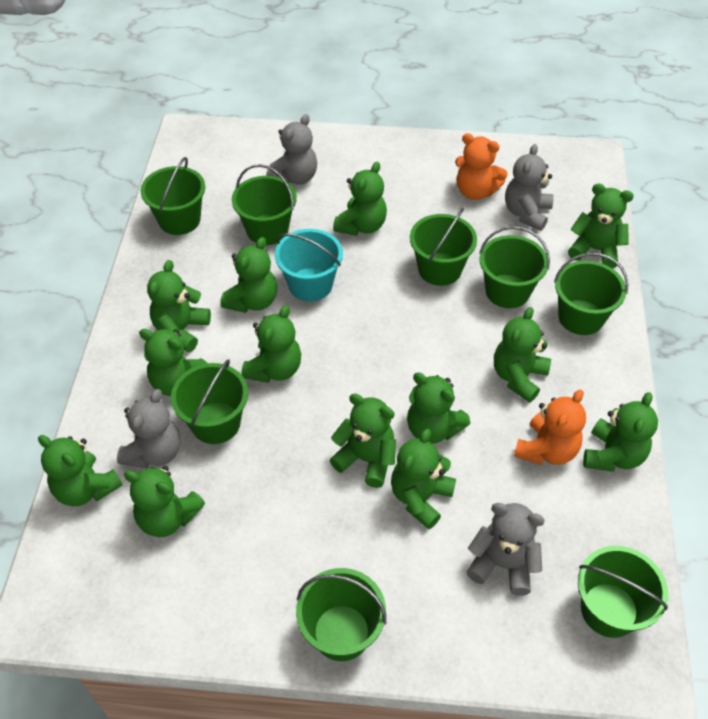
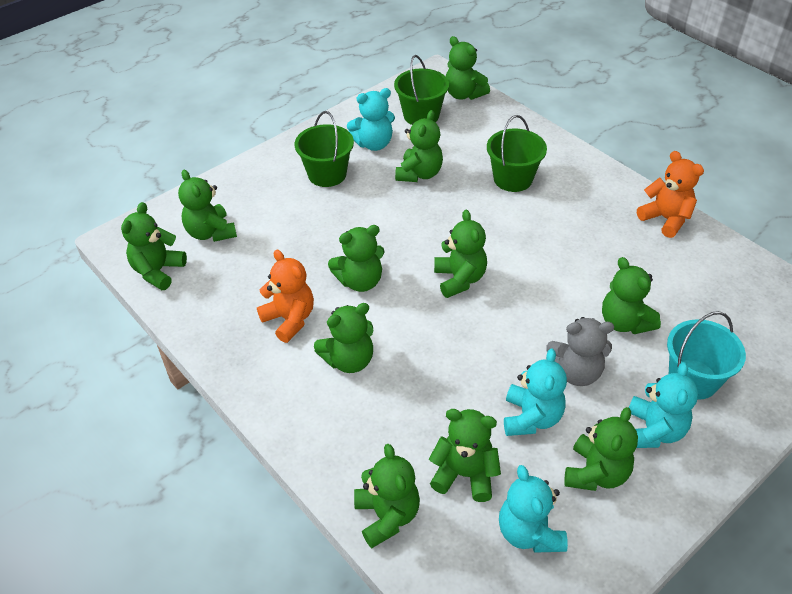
green bucket: [140,157,205,235] [171,359,248,444] [232,164,297,245] [296,568,386,661] [410,208,477,286] [479,226,550,308] [554,253,628,335] [578,546,668,638] = 8 -> [295,111,354,187] [394,55,449,125] [487,115,547,192] = 3
green teddy bear: [38,435,122,506] [124,466,205,537] [139,328,207,396] [147,260,211,352] [220,237,277,313] [242,305,301,383] [330,393,396,488] [333,162,387,236] [391,429,456,529] [407,372,470,444] [494,307,551,403] [568,183,634,268] [583,392,658,472] = 13 -> [121,202,187,290] [178,170,237,242] [314,303,373,373] [328,225,385,292] [354,444,420,548] [395,110,443,182] [429,409,501,502] [434,210,487,298] [446,36,490,100] [564,407,638,491] [602,257,661,334] = 11
grey teddy bear: [117,389,181,468] [266,114,317,185] [467,503,545,596] [505,144,554,231] = 4 -> [546,317,614,386] = 1
turquoise teddy bear: none = 0 -> [347,88,395,151] [499,465,568,553] [504,349,567,436] [629,362,698,448] = 4

